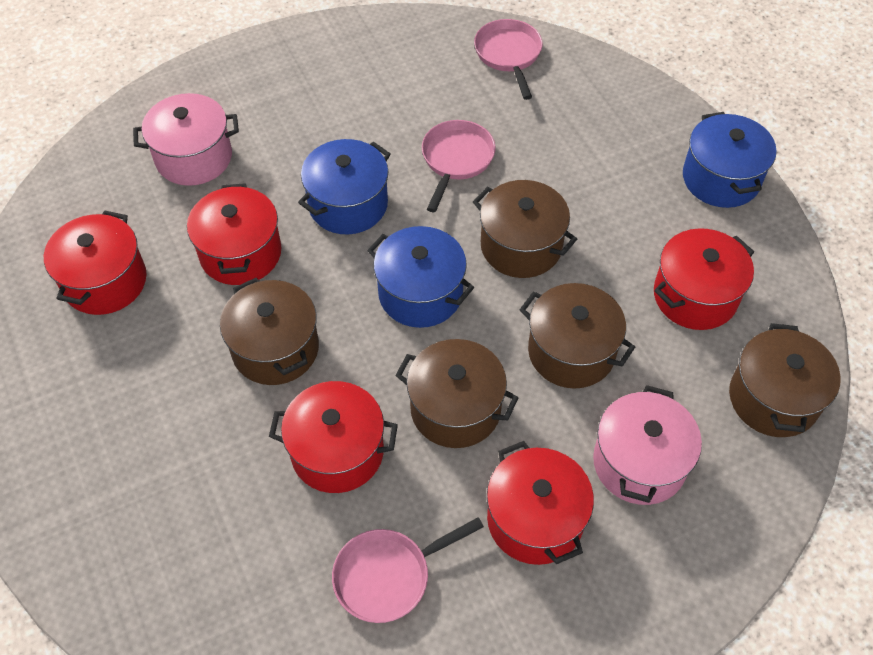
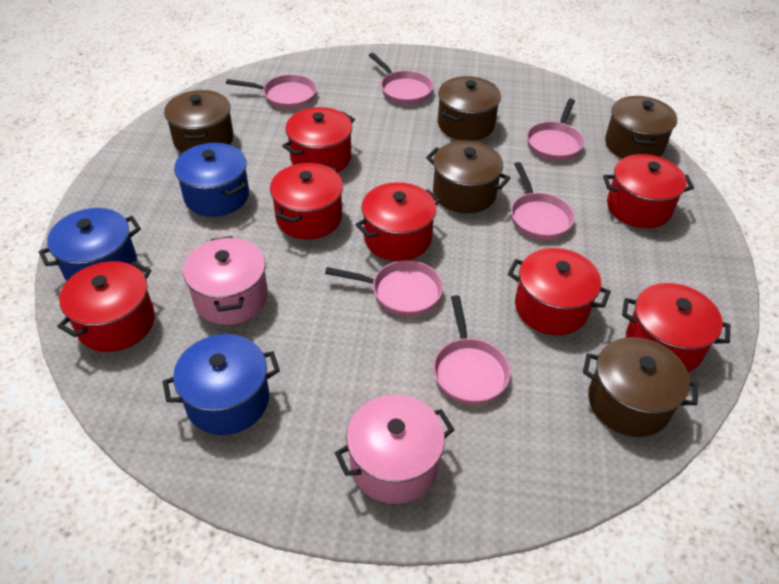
pink pan: [332,517,484,623] [422,120,495,212] [474,19,543,100] = 3 -> [226,74,317,109] [325,260,443,316] [369,53,433,105] [433,295,511,405] [511,162,575,240] [527,99,584,161] = 6
red pot: [44,211,147,315] [187,183,281,285] [269,381,398,493] [487,441,594,565] [654,228,754,330] = 5 -> [57,261,155,352] [270,163,343,240] [282,107,355,173] [355,182,441,261] [508,248,611,335] [603,154,694,228] [622,283,730,372] = 7

